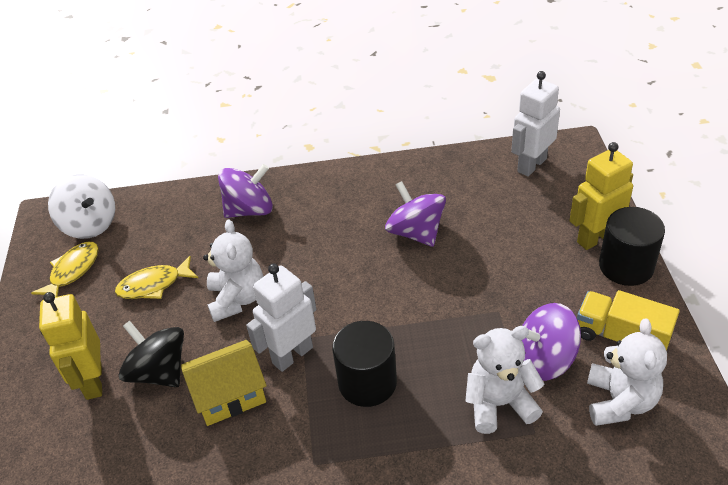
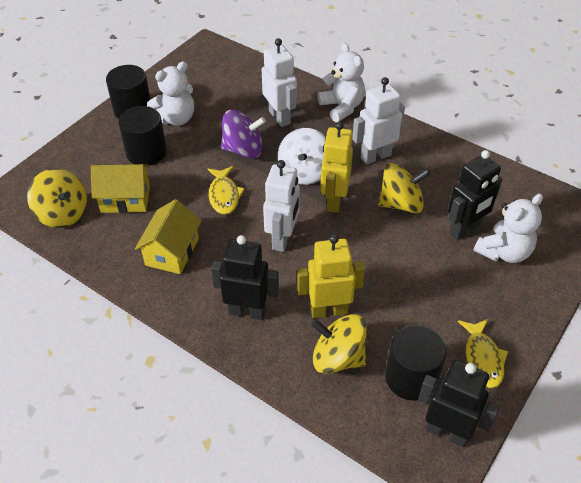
black cylinder: [332,321,397,407] [599,207,665,286] = 2 -> [106,65,151,119] [118,106,167,166] [385,325,446,401] = 3
black robot: none = 0 -> [211,235,279,320] [418,360,500,447] [448,150,502,240] = 3
black spinning top: [119,321,184,387] = 1 -> none = 0
purple spinning top: [218,164,273,218] [385,181,446,247] [522,303,581,381] = 3 -> [221,110,266,158] = 1
white robot: [246,263,316,372] [511,71,560,177] = 2 -> [262,38,297,127] [263,160,300,252] [352,77,405,165] = 3
yellow house: [181,340,267,426] = 1 -> [91,164,150,213] [135,199,202,274] = 2
yellow spinning top: none = 0 -> [27,169,87,228] [311,314,367,374] [378,163,431,213] = 3
yellow truck: [577,290,680,351] = 1 -> none = 0

